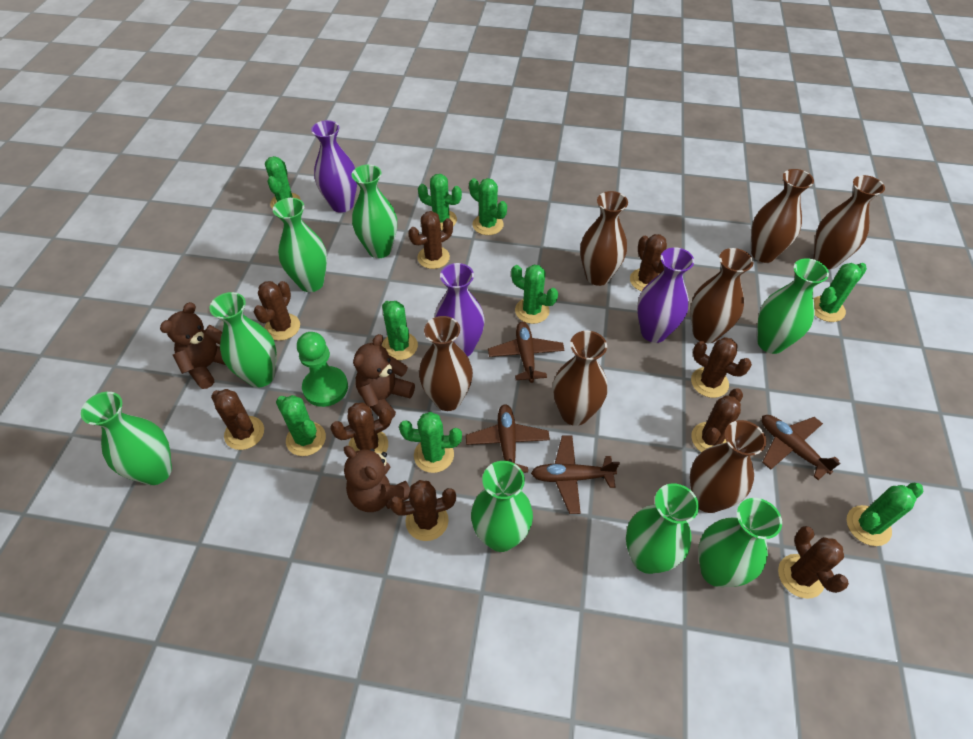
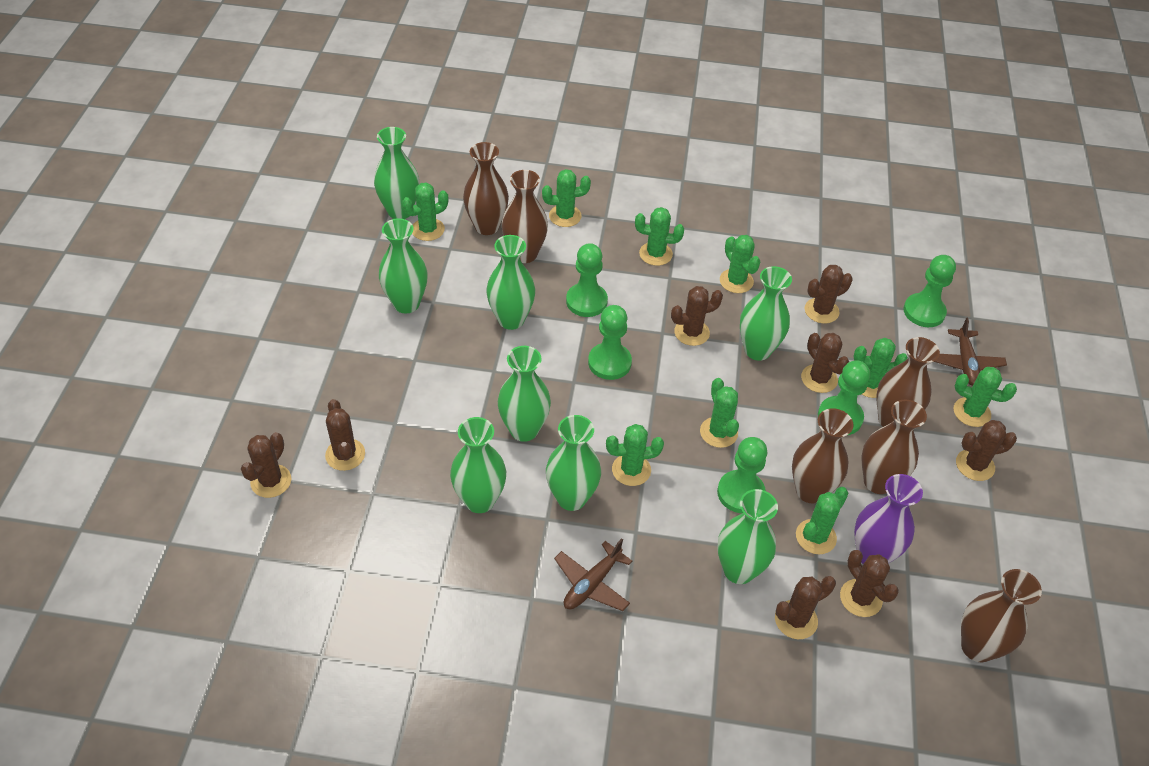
brown cactus: [211,389,264,450] [254,281,300,341] [330,403,392,454] [389,480,456,541] [408,211,453,269] [630,234,667,291] [691,337,752,398] [691,388,743,452] [778,526,849,599] = 9 -> [241,432,291,498] [325,399,365,471] [671,286,723,346] [775,576,836,639] [801,333,849,393] [805,265,853,324] [840,550,899,617] [956,420,1017,481] = 8
brown plane: [466,404,550,473] [488,322,565,383] [531,435,620,514] [762,415,840,480] = 4 -> [554,538,632,611] [934,318,1007,386] = 2
brown teddy bear: [160,302,226,389] [344,446,410,512] [353,334,415,419] = 3 -> none = 0
brown vase: [419,316,473,411] [553,331,608,426] [580,191,628,286] [690,420,766,513] [691,248,754,343] [751,169,814,263] [813,175,885,269] = 7 -> [463,142,509,235] [502,170,548,263] [792,408,854,503] [861,399,927,494] [876,337,940,427] [961,569,1042,662] = 6
green pawn: [297,332,348,407] = 1 -> [566,243,608,317] [588,305,632,380] [717,437,767,513] [818,360,870,435] [903,255,956,327] = 5
purple vase: [311,120,357,213] [434,263,485,357] [637,248,694,343] = 3 -> [854,474,923,564] = 1

